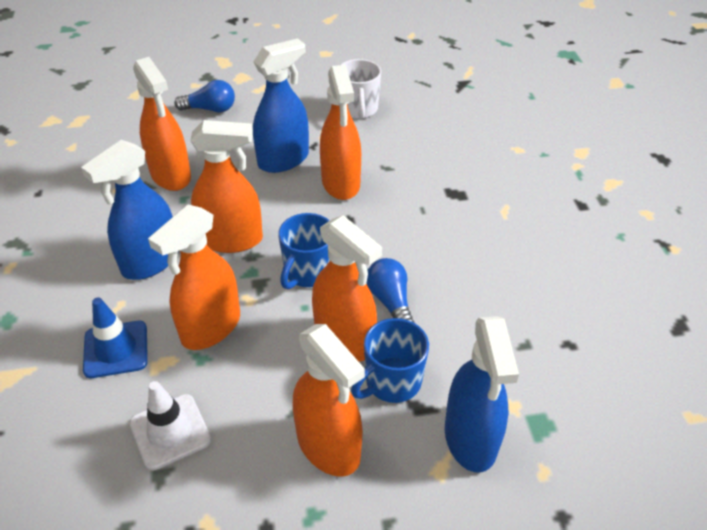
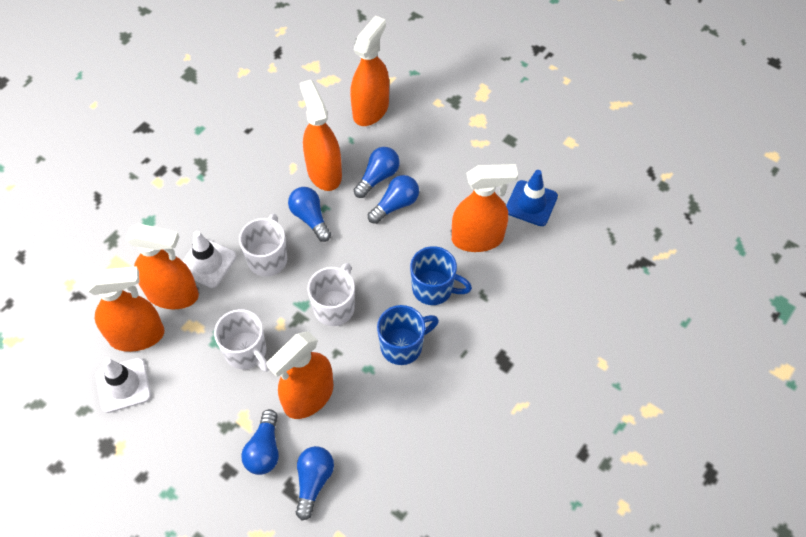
blue light bulb: [174,80,235,112] [366,258,414,323] = 2 -> [241,409,279,475] [288,187,331,242] [296,446,334,520] [354,147,400,198] [368,175,419,224] = 5
blue spray bottle: [81,140,179,280] [253,38,309,173] [445,316,519,473] = 3 -> none = 0
white mug: [341,59,381,119] = 1 -> [214,309,269,372] [239,213,287,277] [307,263,355,326] = 3
white traffic cone: [130,381,211,470] = 1 -> [96,358,151,413] [183,231,237,288] = 2

